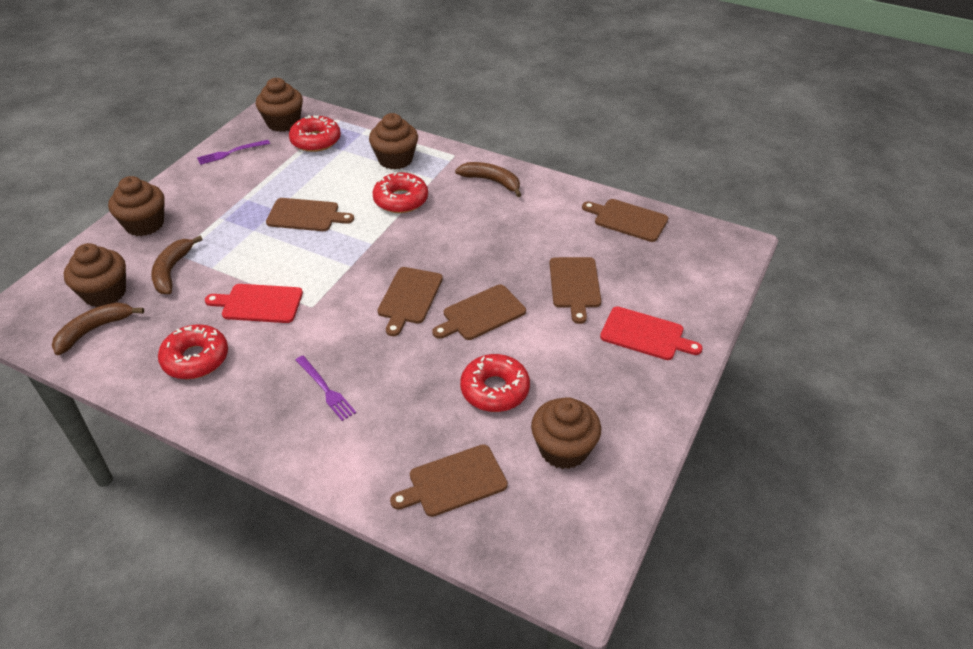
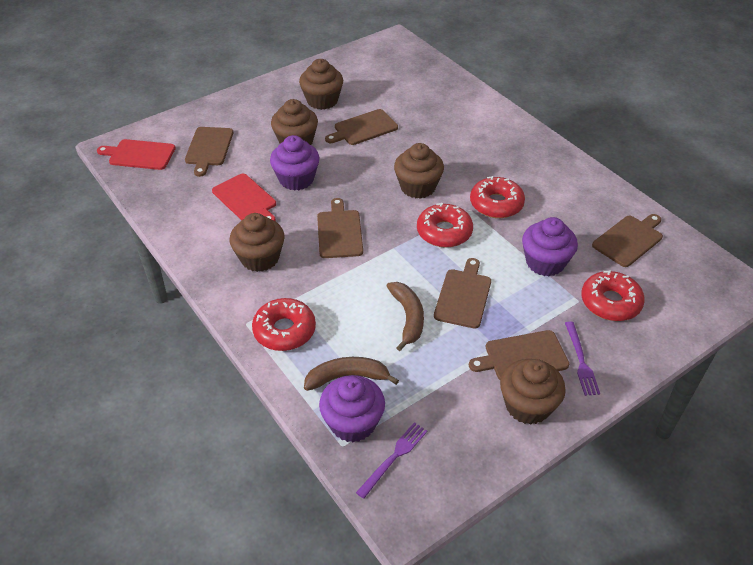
brown banana: [52,302,144,355] [151,236,203,294] [455,162,521,197] = 3 -> [304,357,399,391] [387,282,424,351] = 2
purple cupcake: none = 0 -> [270,135,320,191] [319,375,385,442] [522,217,578,276] = 3

